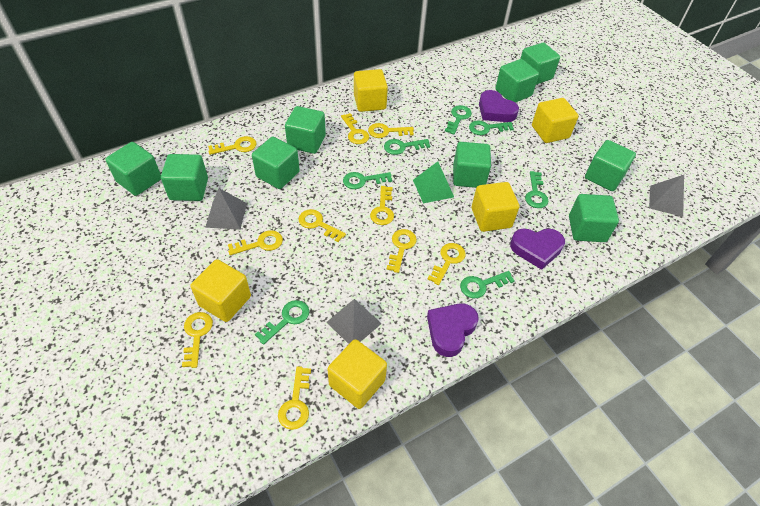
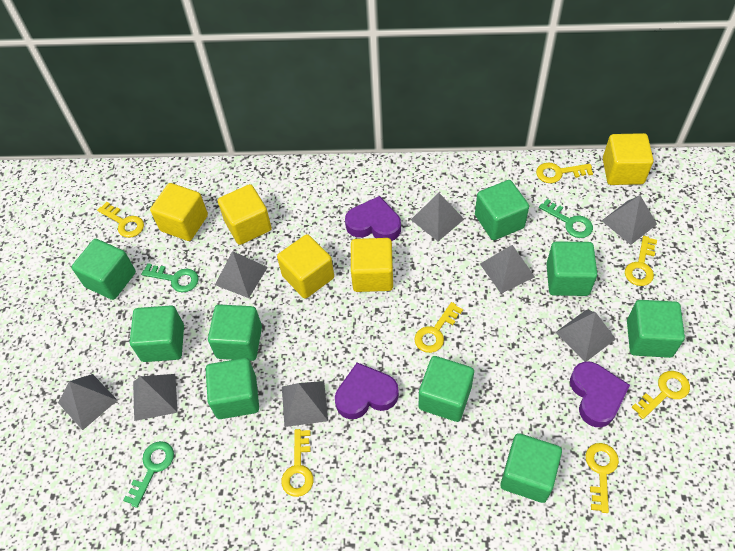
green key: [255,300,310,345] [343,172,392,189] [384,139,430,155] [445,105,472,135] [460,271,515,298] [469,120,514,135] [525,171,549,208] = 7 -> [123,441,174,508] [141,263,199,293] [539,199,593,238] = 3
green pyramid: [413,161,454,203] = 1 -> none = 0
grey pyramid: [205,188,247,230] [326,299,382,344] [649,175,684,217] = 3 -> [58,374,118,430] [133,374,178,421] [215,251,268,298] [282,381,328,427] [411,193,464,241] [480,245,535,293] [556,310,616,362] [602,195,657,245] = 8
yellow key: [182,312,213,368] [208,136,257,155] [228,230,283,255] [278,366,311,430] [298,209,346,242] [341,113,369,144] [368,123,414,138] [370,186,394,225] [386,229,417,273] [428,243,465,285] = 10 -> [97,202,144,238] [281,429,313,497] [415,302,463,353] [536,163,593,183] [586,443,619,513] [625,236,657,286] [632,371,690,419] = 7

